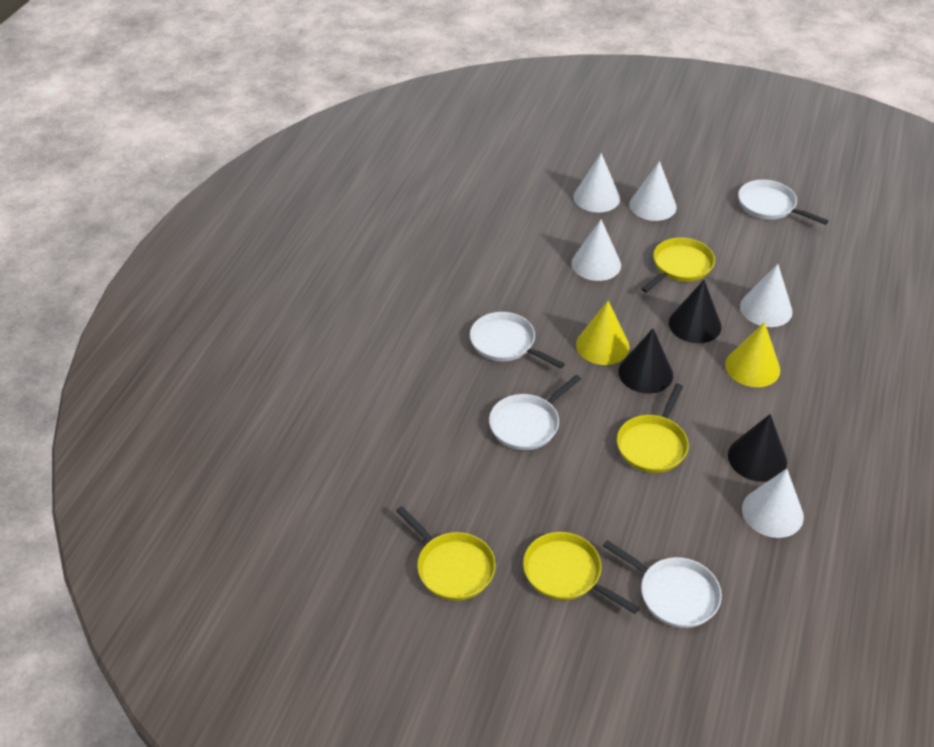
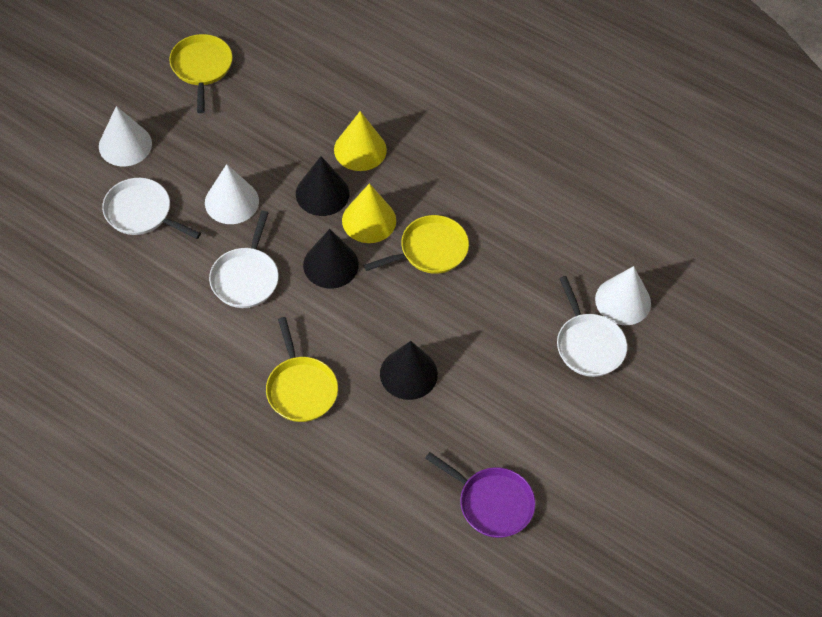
purple pan: none = 0 -> [425,452,535,538] = 1
white cone: [572,220,621,281] [573,153,620,213] [629,161,677,221] [740,264,793,327] [742,469,804,538] = 5 -> [99,106,152,166] [205,164,259,224] [595,266,651,325] = 3
white pan: [470,312,565,368] [489,375,581,450] [603,540,722,628] [738,180,828,225] = 4 -> [102,178,201,239] [209,211,279,308] [557,276,627,377] = 3
yellow pan: [396,506,496,601] [523,532,639,614] [617,384,689,473] [642,237,715,293] = 4 -> [169,34,232,113] [266,317,338,422] [364,215,469,274] = 3

